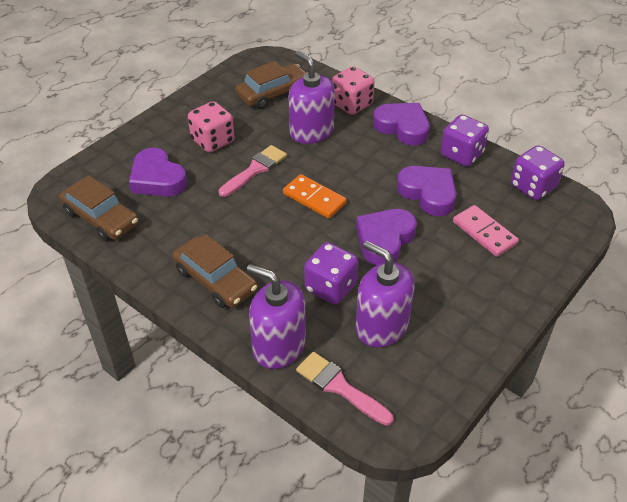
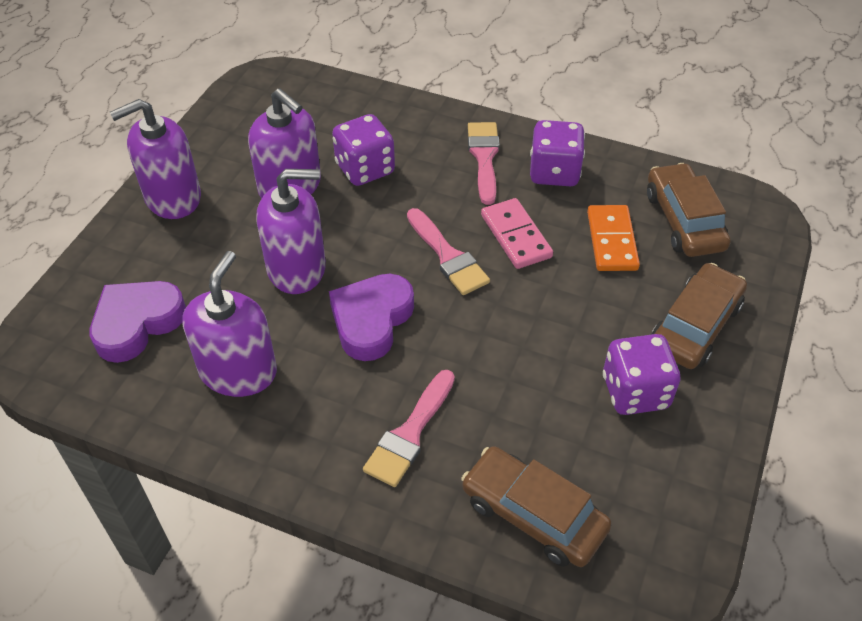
pink brush: [219,145,287,197] [296,352,393,426] = 2 -> [363,370,455,487] [407,208,490,295] [468,122,500,205] = 3
pink dice: [188,101,234,152] [332,66,375,115] = 2 -> none = 0
purple heart: [129,148,187,196] [356,209,417,265] [373,103,430,146] [397,166,456,216] = 4 -> [90,281,186,363] [329,274,414,361] = 2
purple soap dispenser: [247,264,306,369] [288,51,335,144] [356,241,415,347] = 3 -> [110,99,201,219] [183,251,277,397] [248,88,321,198] [256,169,326,294] = 4

